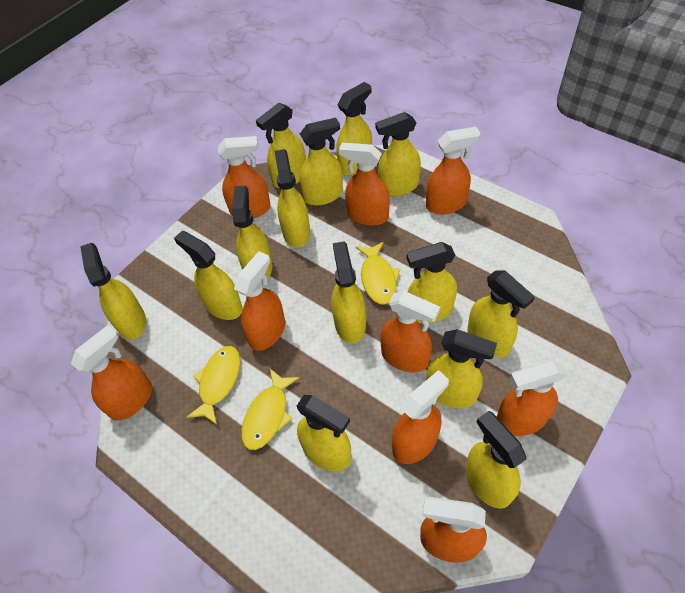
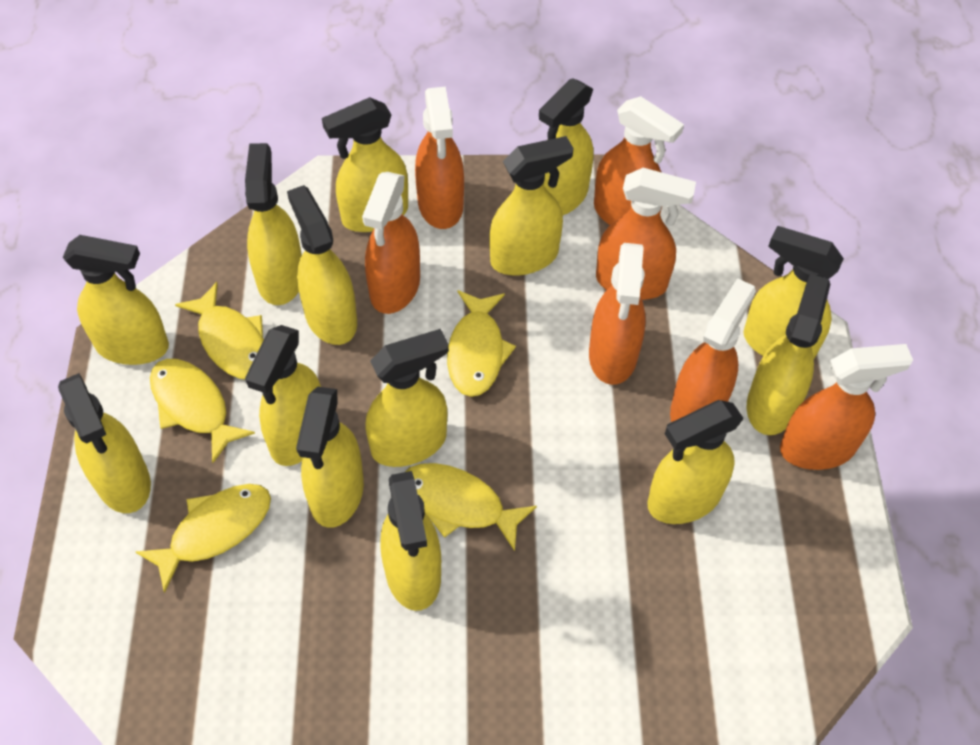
orange spray bottle: [71,325,152,421] [218,136,271,218] [234,251,285,351] [339,142,390,226] [380,291,440,373] [392,370,449,464] [420,496,487,563] [426,127,481,214] [497,360,567,436] = 9 -> [362,172,420,314] [415,87,464,229] [589,243,646,385] [594,96,684,225] [596,168,696,300] [670,278,756,422] [780,344,913,470] = 7
yellow fish: [186,346,241,425] [241,369,299,450] [356,242,401,305] = 3 -> [136,484,271,593] [150,359,255,463] [175,282,264,379] [405,463,537,551] [447,290,516,397] = 5

